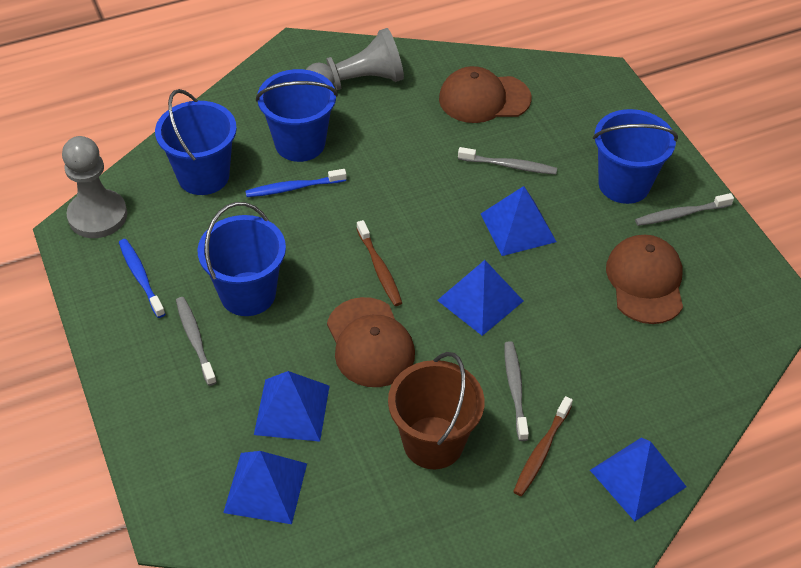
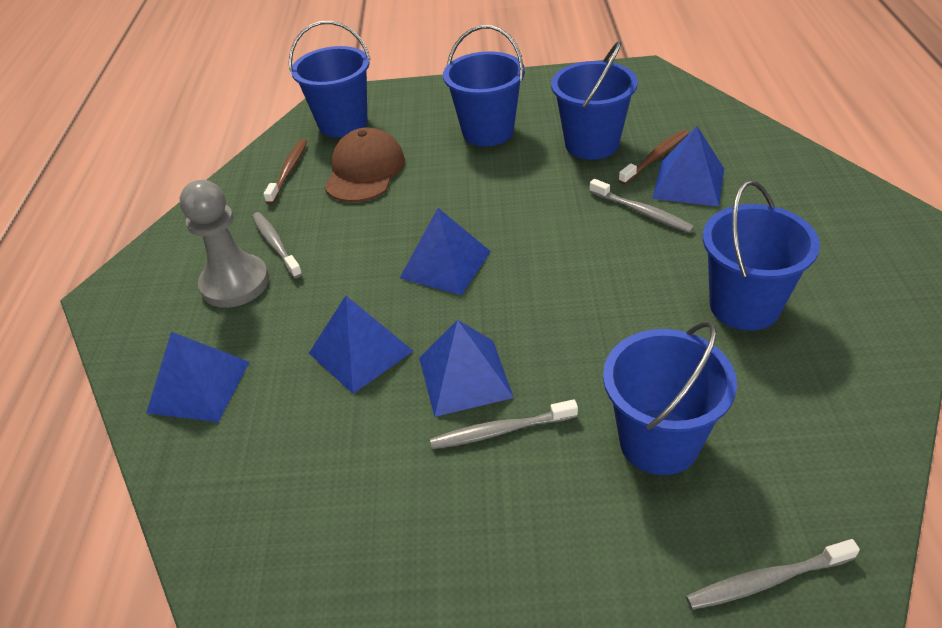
blue bucket: [155,89,237,195] [198,202,286,316] [256,69,338,162] [593,109,678,204] = 4 -> [289,21,371,137] [443,25,525,147] [551,41,638,160] [603,321,737,475] [703,180,820,331] = 5
blue toothbrush: [119,239,165,318] [245,169,347,197] = 2 -> none = 0
brown bucket: [388,352,485,469] = 1 -> none = 0
brown cap: [327,297,415,387] [439,66,531,123] [606,235,683,324] = 3 -> [324,127,405,202] = 1
grey pawn: [62,136,127,238] [306,28,404,90] = 2 -> [180,180,269,308] = 1

